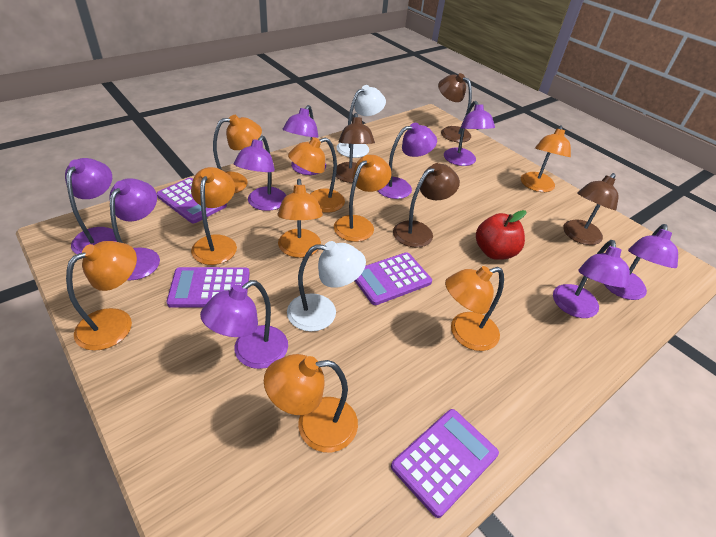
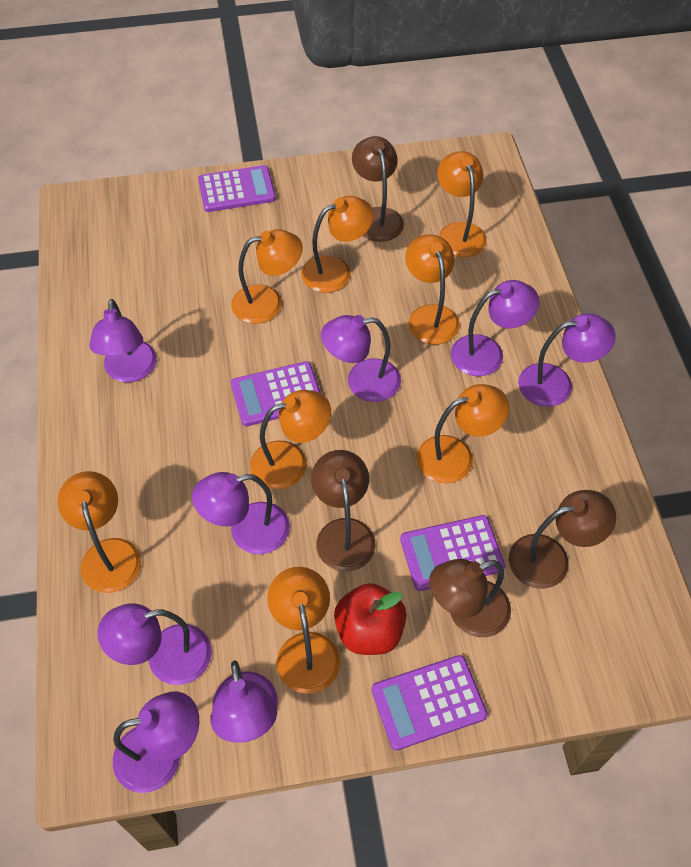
orange lamp: [66,241,137,351] [191,167,237,265] [213,115,262,193] [264,354,358,452] [277,179,323,258] [288,137,345,213] [334,155,392,242] [445,266,504,351] [521,125,571,192] = 9 -> [58,471,141,593] [231,229,303,324] [250,390,331,489] [267,567,340,694] [301,196,374,293] [405,234,460,345] [417,384,509,483] [437,151,487,257] = 8
purple lamp: [65,158,117,254] [109,178,160,280] [200,280,288,369] [234,136,286,211] [282,105,326,175] [378,123,437,199] [444,101,495,166] [553,240,630,318] [604,224,678,300] = 9 -> [89,299,157,382] [97,603,212,685] [113,691,199,793] [192,472,290,554] [210,660,278,743] [321,315,401,402] [451,280,539,376] [518,313,616,407] = 8
white lamp: [287,241,366,332] [337,85,386,158] = 2 -> none = 0

